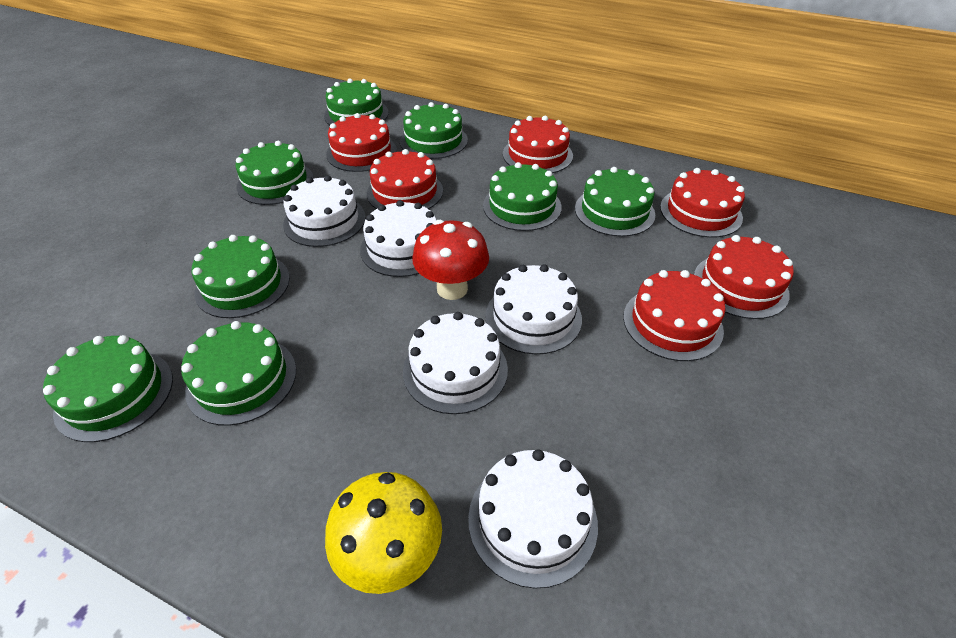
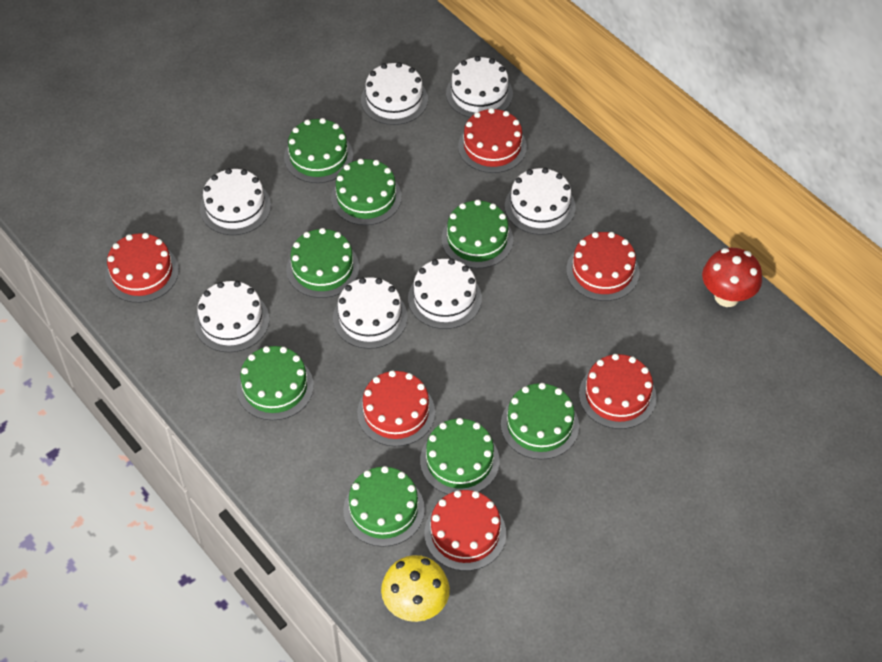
white cake: [283,175,366,247] [360,200,437,277] [403,312,508,414] [468,449,598,588] [485,264,582,355] = 5 -> [194,281,269,352] [200,168,271,235] [333,277,408,349] [361,62,428,125] [408,258,482,329] [446,56,513,118] [505,168,576,235] = 7

